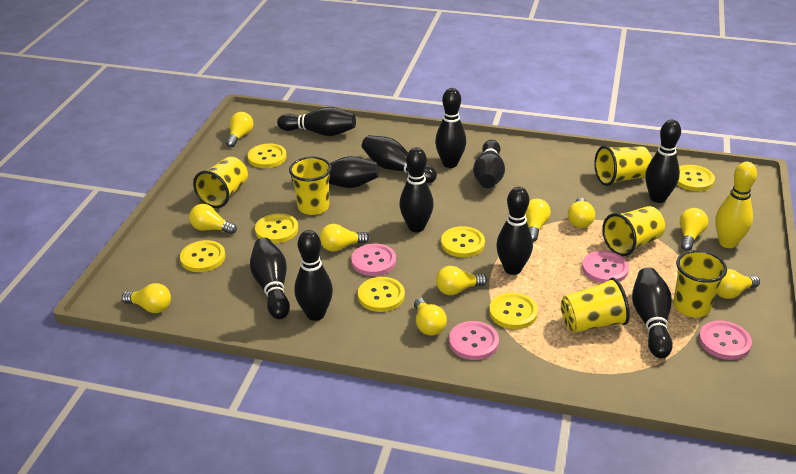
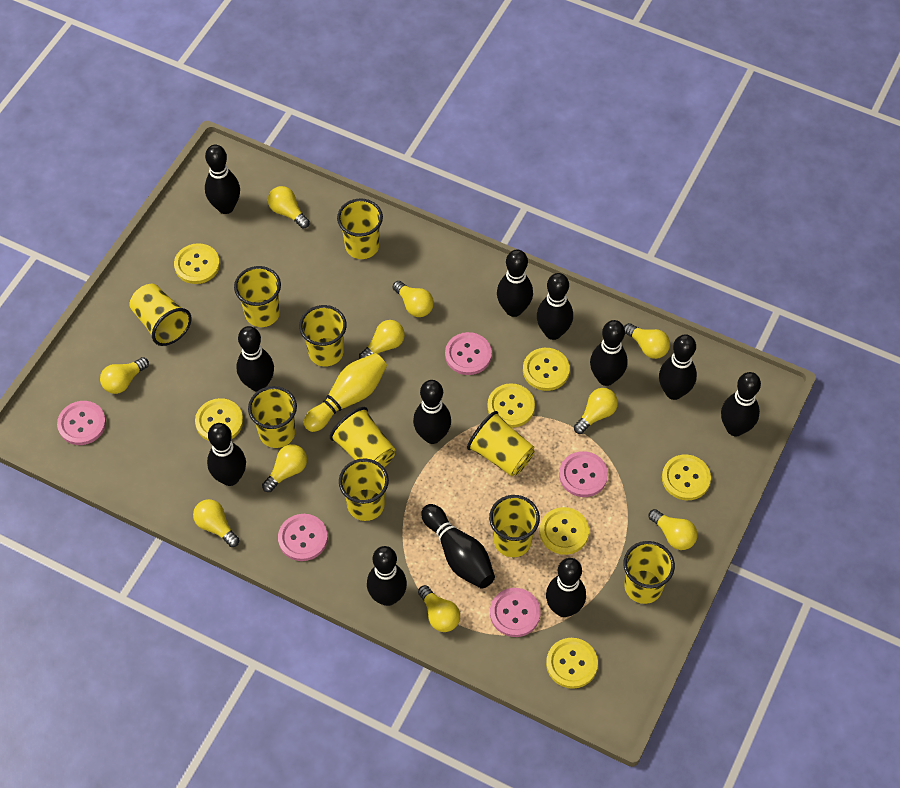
black bowling pin: [250,238,290,319] [277,107,356,136] [291,156,379,188] [294,230,333,321] [362,135,437,183] [399,147,434,232] [435,88,466,168] [473,140,505,188] [496,187,533,275] [632,267,673,358] [645,120,681,203] = 11 -> [205,145,240,214] [207,423,246,486] [237,326,274,392] [367,546,407,606] [413,380,451,444] [421,504,495,589] [497,250,533,317] [537,273,573,340] [546,558,586,617] [590,320,628,386] [659,334,697,400] [721,372,761,436] = 12
pink button: [351,244,396,276] [449,321,499,360] [582,251,629,283] [699,320,752,360] = 4 -> [57,401,106,445] [278,514,328,561] [445,332,492,375] [490,588,541,637] [559,451,608,497] = 5
yellow cup: [193,157,248,208] [289,157,332,215] [561,278,630,333] [594,146,652,186] [602,206,665,256] [673,250,727,317] = 6 -> [129,284,192,346] [234,266,281,327] [248,386,297,448] [299,305,347,366] [330,407,395,467] [337,199,383,259] [339,458,389,521] [467,411,535,476] [489,495,540,557] [623,541,675,604] = 10

